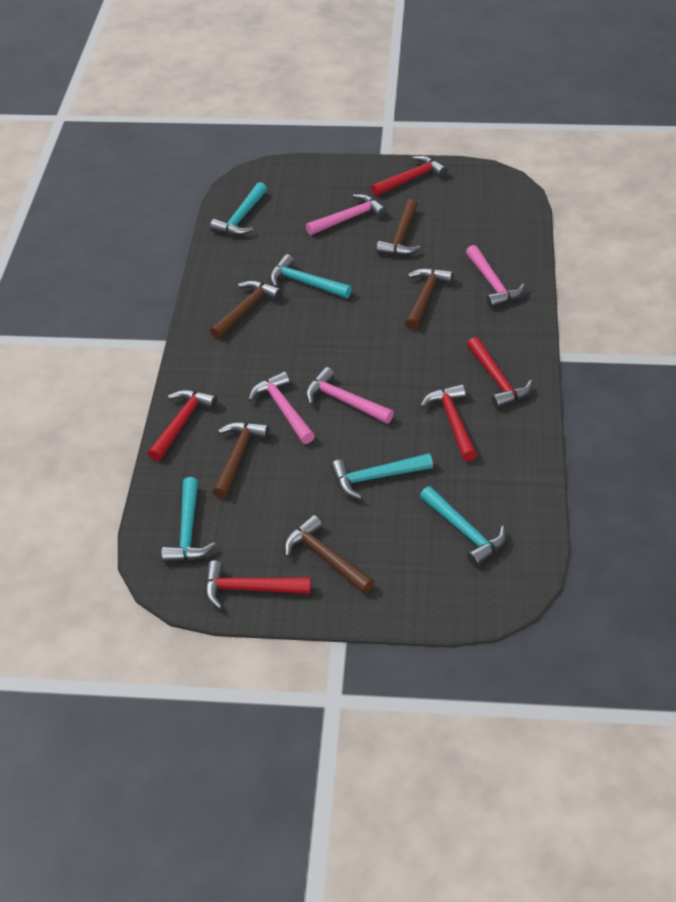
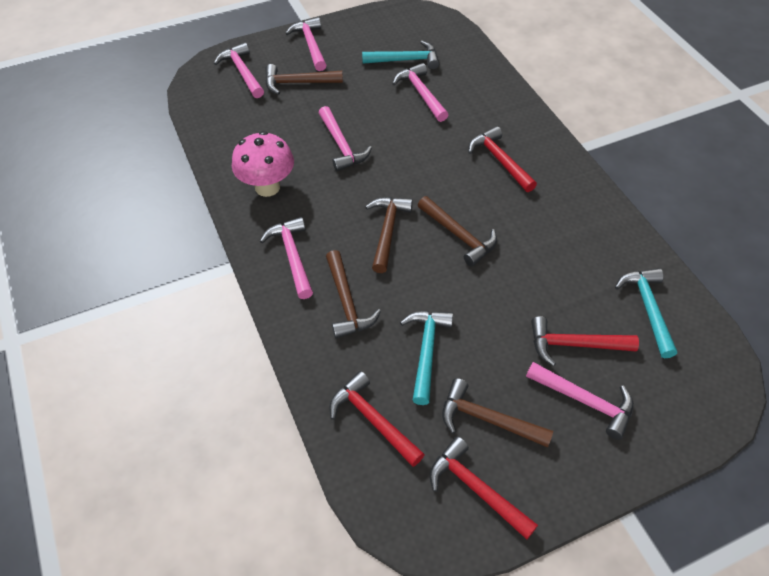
pink hammer: [248,371,315,444] [306,194,387,235] [306,367,394,424] [466,245,525,308] = 4 -> [214,43,264,98] [260,217,313,299] [285,17,327,71] [319,106,372,171] [392,63,448,122] [526,362,634,440] = 6
pink mushroom: none = 0 -> [232,131,294,197] = 1
red hammer: [148,389,217,461] [205,560,311,609] [371,155,447,196] [420,384,477,461] [467,337,533,408] = 5 -> [329,371,425,467] [430,436,538,540] [468,126,537,192] [531,316,639,366] = 4
turquoise hammer: [161,477,216,563] [210,182,267,236] [270,254,352,298] [331,453,433,500] [420,486,506,566] = 5 -> [362,41,439,69] [400,311,453,405] [615,268,677,358] = 3

